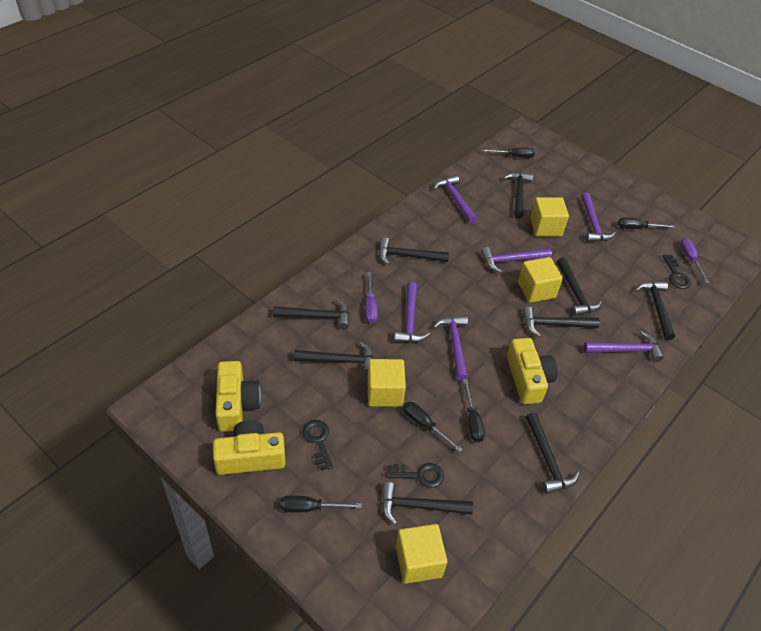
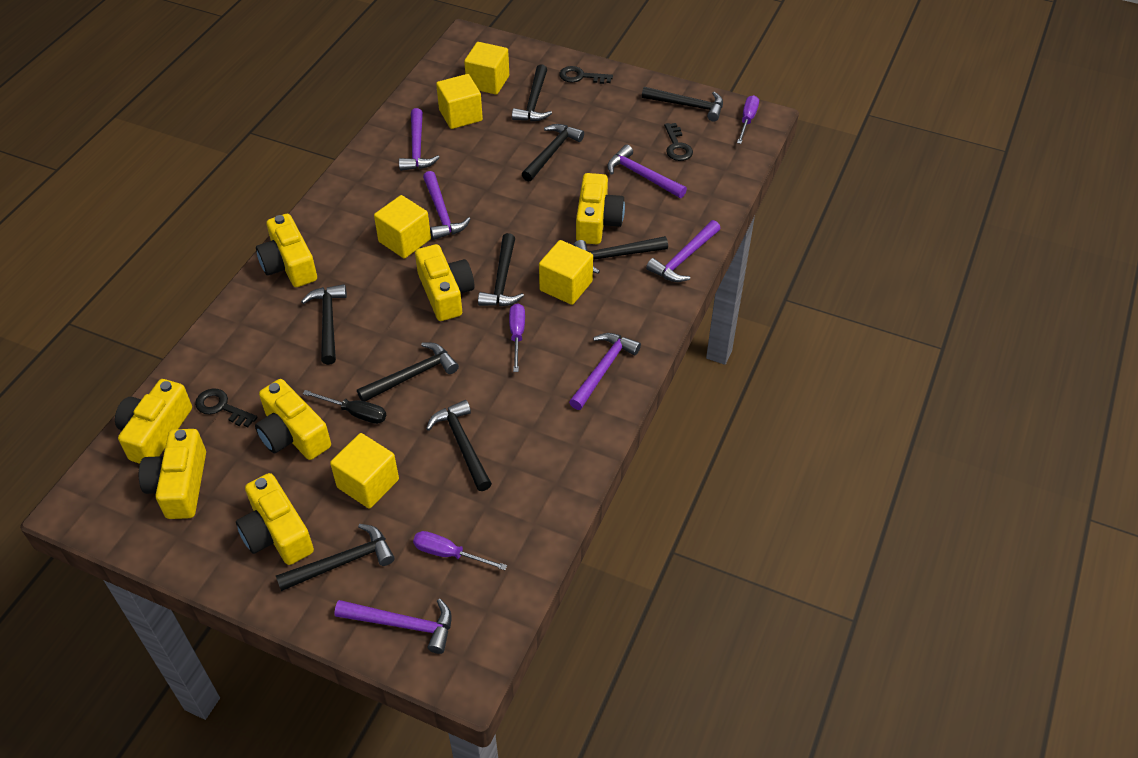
black screwdriver: [280,495,361,513] [403,402,463,452] [463,379,485,442] [482,147,535,158] [618,218,676,229] = 5 -> [303,390,386,424] = 1
purple screwdriver: [365,272,378,323] [680,238,709,283] = 2 -> [413,531,507,570] [509,303,525,372] [737,95,759,144] = 3
yellow camera: [213,420,286,475] [215,361,261,432] [507,338,557,404] = 3 -> [115,379,192,464] [139,429,206,519] [236,473,314,565] [255,379,331,460] [256,214,317,287] [415,244,474,321] [576,173,625,244] = 7
yellow cube: [367,359,406,407] [396,524,447,584] [518,257,563,303] [530,197,569,236] = 4 -> [330,433,399,509] [374,195,431,258] [436,74,483,129] [464,42,509,95] [539,240,593,305] = 5

